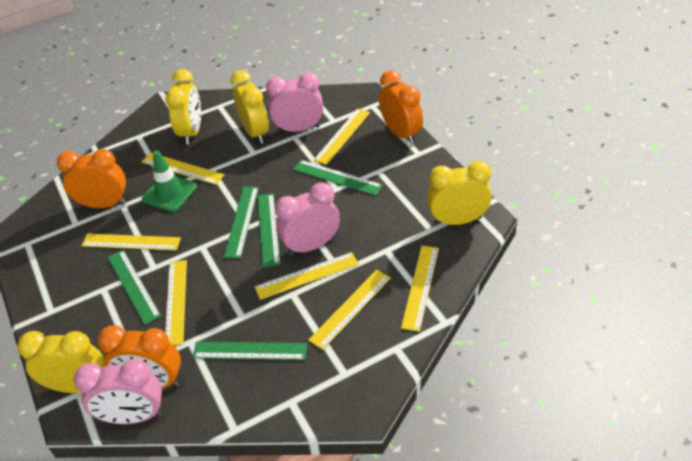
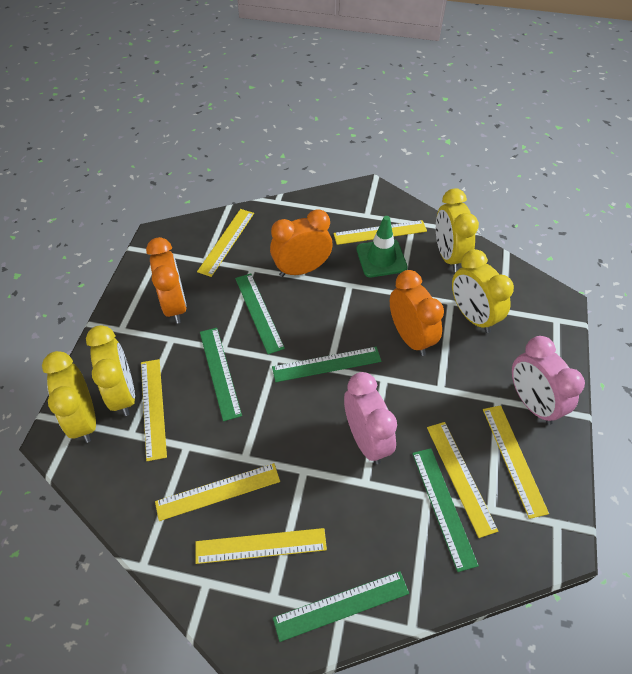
pink clock: [74,359,162,424] [266,72,323,133] [275,183,340,256] = 3 -> [344,372,397,464] [512,336,585,425] = 2

